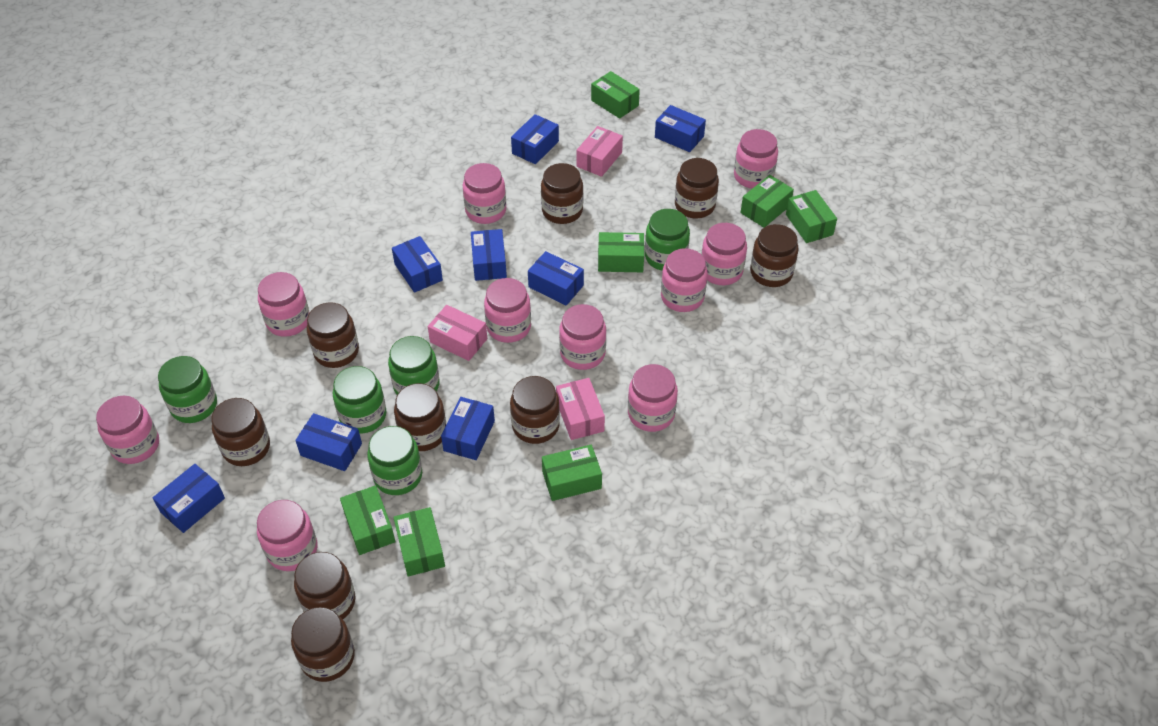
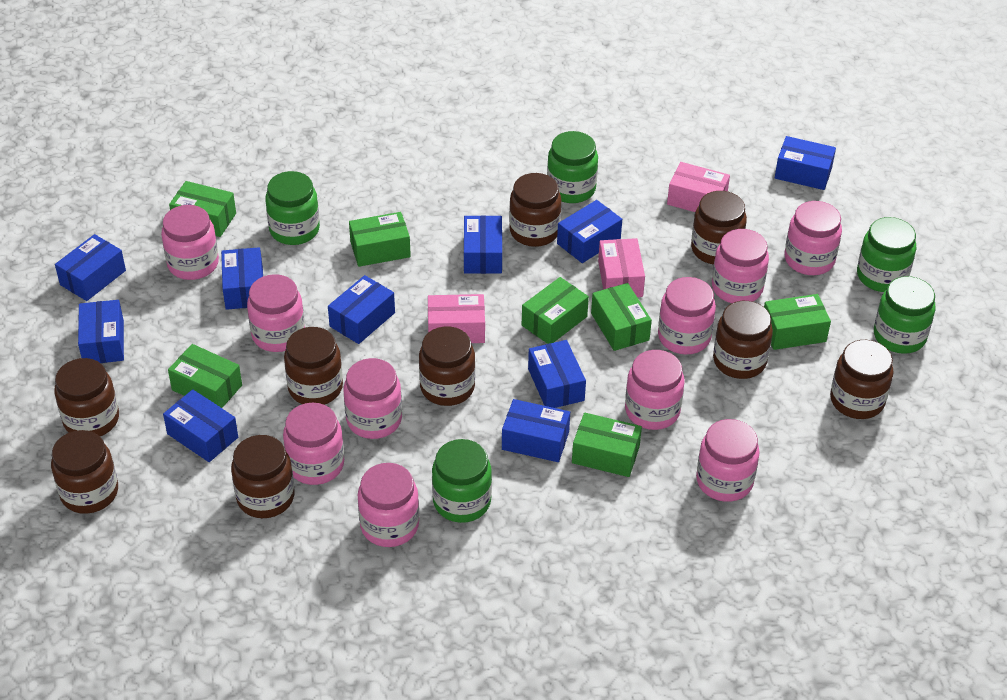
blue box: [153,464,225,533] [295,413,362,471] [392,236,443,293] [441,397,495,460] [471,229,507,281] [511,114,559,164] [528,251,584,306] [655,105,706,152] = 8 -> [55,234,126,301] [78,300,124,363] [163,389,238,462] [221,247,263,310] [328,275,395,344] [464,215,502,274] [502,399,570,462] [528,340,586,408] [557,200,622,263] [775,136,836,190] = 10

